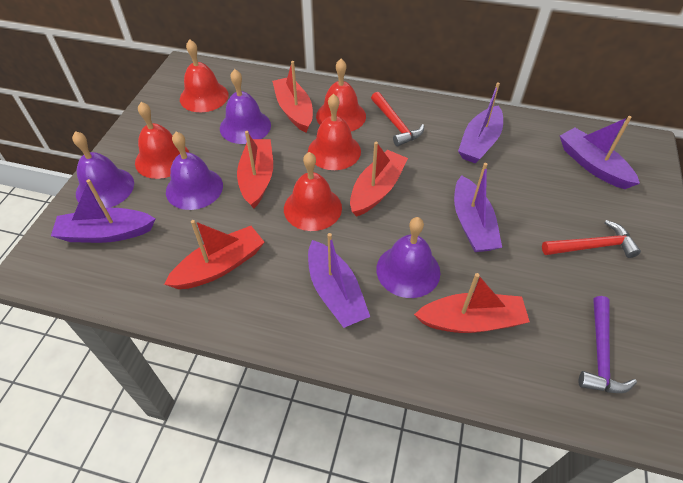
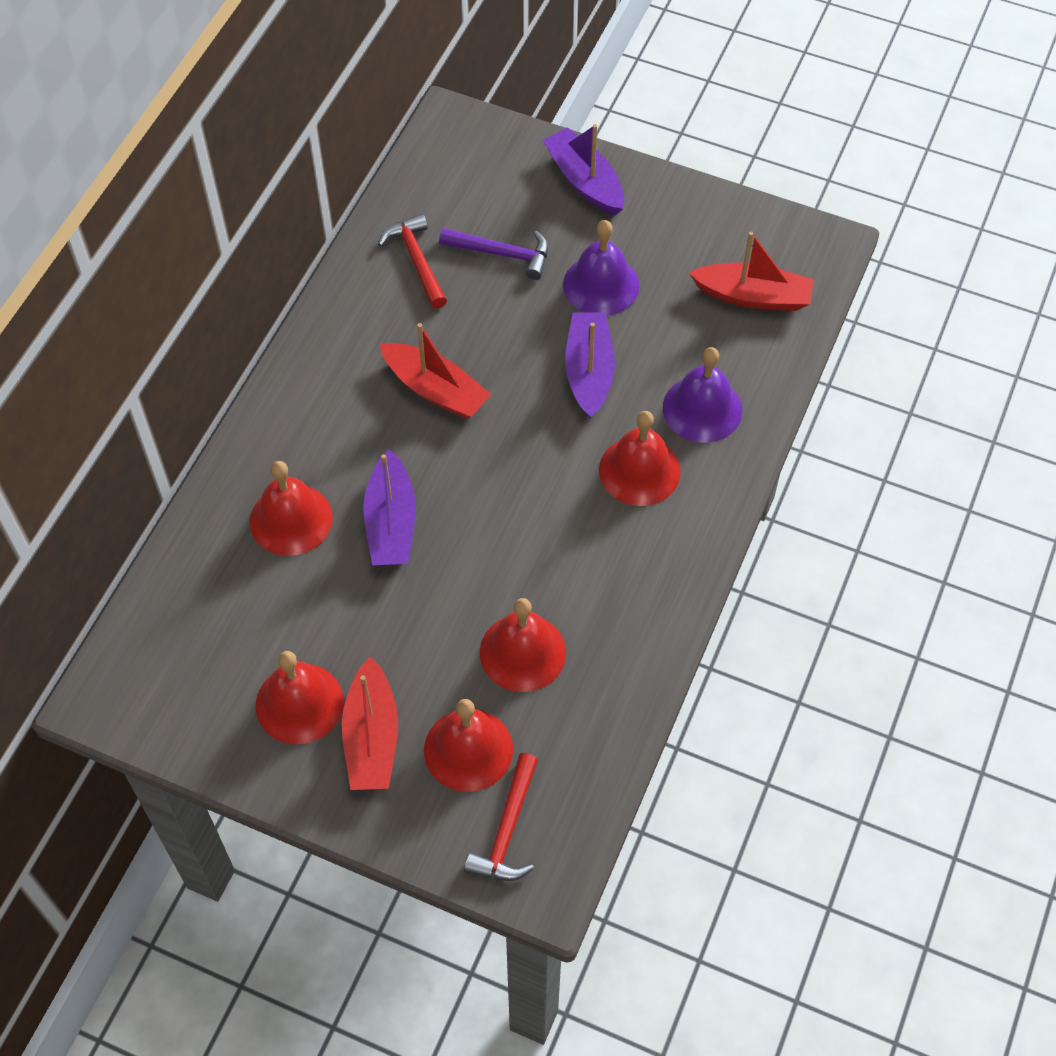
purple bell: [72,131,134,208] [166,132,223,210] [220,69,271,144] [376,217,440,298] = 4 -> [563,220,639,316] [663,347,742,443] = 2
purple boat: [51,179,155,243] [308,233,370,328] [454,163,502,252] [458,82,503,164] [560,116,640,189] = 5 -> [363,449,416,565] [543,124,624,215] [565,312,615,419] = 3
red boat: [164,220,264,289] [237,131,273,209] [272,61,313,133] [350,142,408,217] [414,273,530,333] = 5 -> [342,657,398,790] [380,323,491,419] [689,232,814,311] = 3

